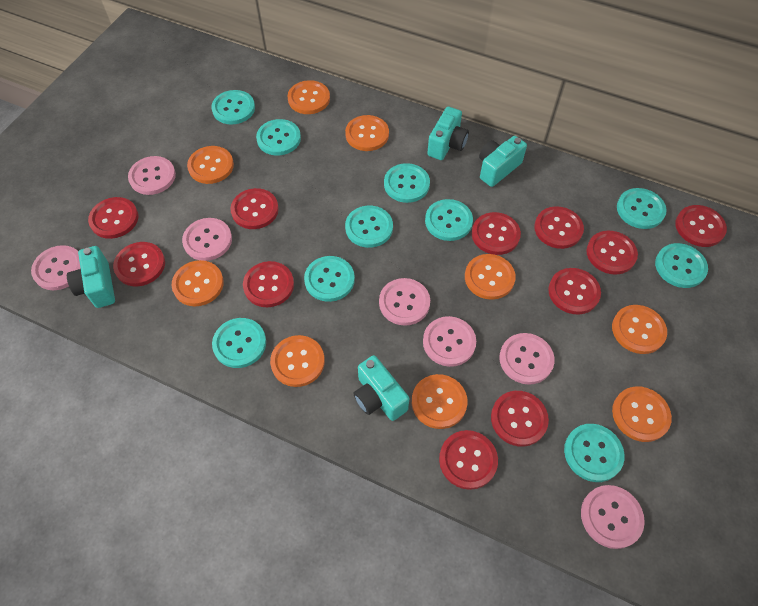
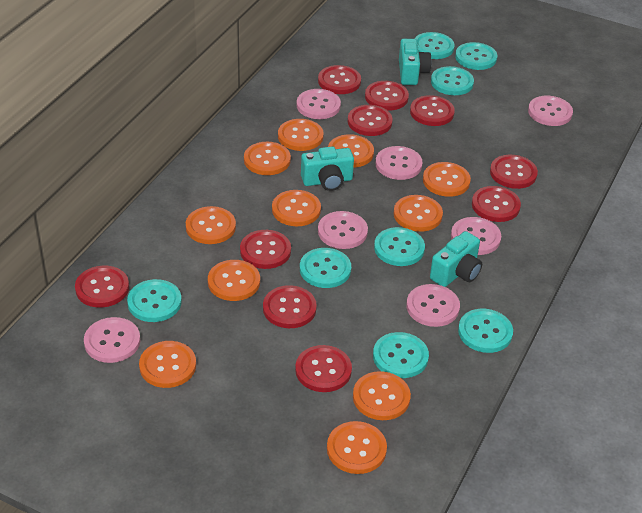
orange button: [172,260,224,306] [187,146,234,184] [270,335,325,387] [288,80,330,114] [345,115,389,151] [412,374,468,429] [465,254,516,300] [612,305,667,354] [612,386,672,442] = 9 -> [139,341,196,388] [186,206,236,244] [208,260,260,301] [244,142,291,175] [272,190,321,226] [278,119,324,151] [327,421,387,474] [328,134,374,168] [353,371,411,420] [394,195,443,232] [423,162,471,197] = 11
red button: [88,197,138,239] [113,242,165,286] [230,188,279,229] [243,261,294,307] [439,430,498,490] [472,212,521,255] [491,391,549,447] [534,206,584,249] [548,268,601,315] [586,231,638,275] [675,205,727,247] = 11 -> [75,266,129,307] [240,230,291,269] [263,285,317,328] [295,345,352,392] [318,65,361,94] [348,105,393,136] [365,81,409,111] [410,95,455,126] [472,186,521,222] [490,155,538,189] = 10
turquoise button: [211,90,255,124] [212,318,266,368] [256,119,301,155] [304,256,355,302] [345,206,393,248] [384,163,430,203] [425,199,473,241] [564,424,625,482] [617,188,666,229] [655,243,708,288] = 10 -> [127,279,182,322] [300,248,351,288] [373,332,429,378] [374,227,425,266] [414,32,454,59] [431,66,474,95] [455,42,497,70] [458,309,513,353] = 8
turquoise camera: [67,246,115,308] [353,355,409,421] [427,106,469,160] [479,136,527,187] = 4 -> [301,146,354,191] [399,39,432,85] [430,231,482,287] = 3

